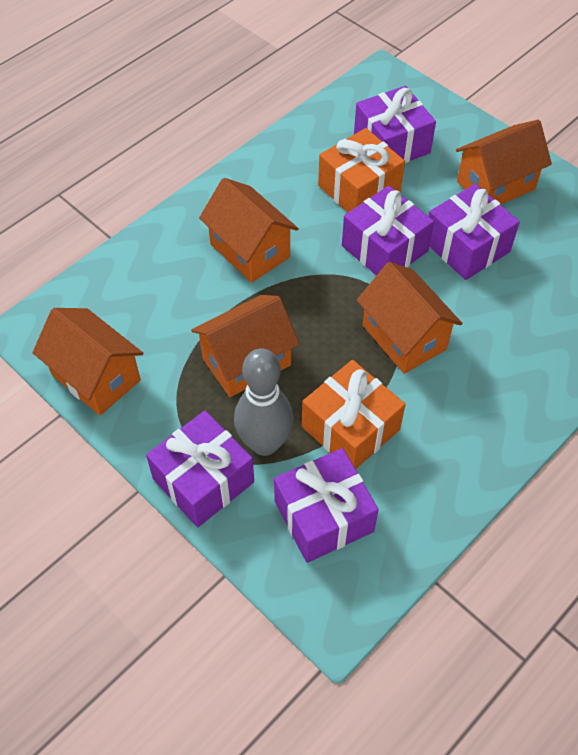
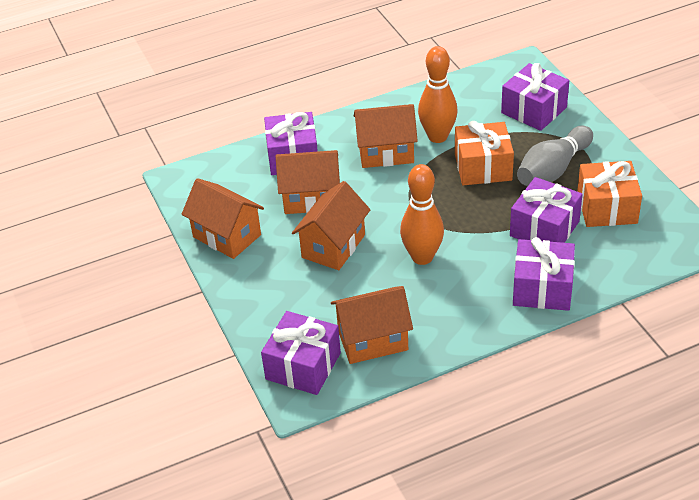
orange bowling pin: none = 0 -> [400,164,444,265] [418,46,458,143] = 2

